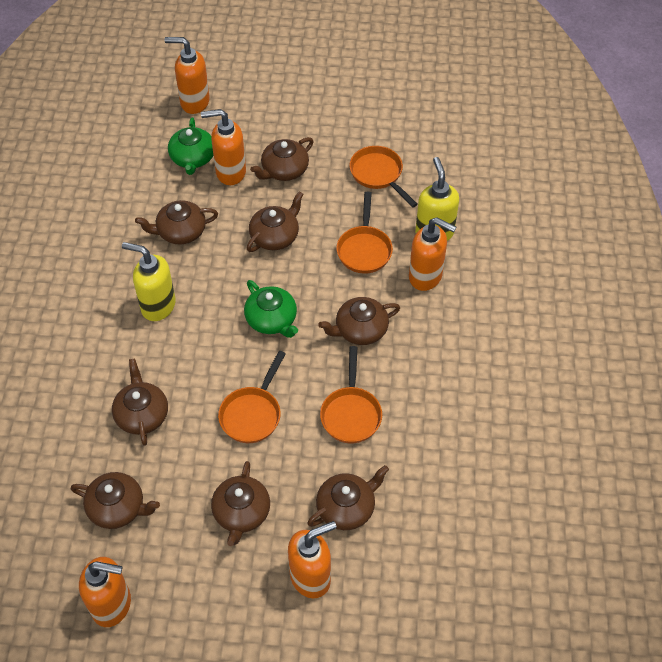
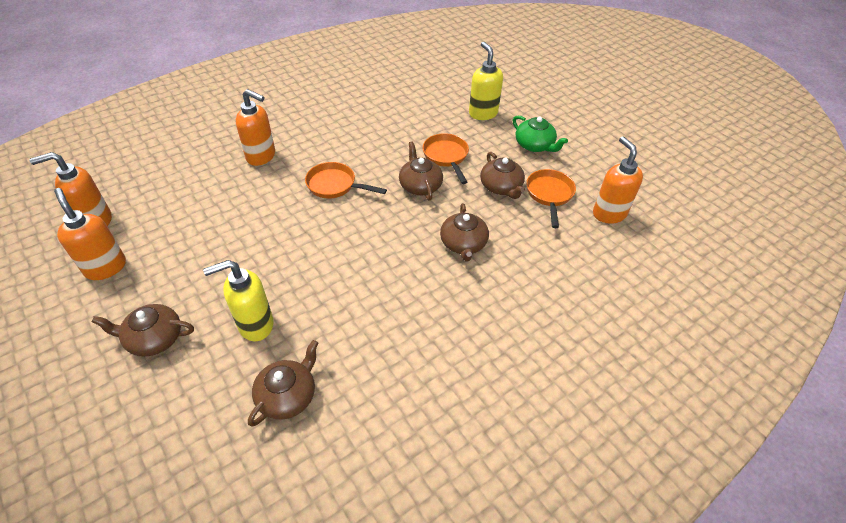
brown teapot: [71,472,160,529] [112,359,168,446] [135,200,218,245] [211,461,270,546] [247,191,304,252] [250,137,313,181] [307,465,389,530] [318,297,400,345] = 8 -> [92,304,194,357] [248,340,318,427] [399,141,443,200] [440,203,489,261] [480,152,525,199] = 5
green teapot: [168,118,213,175] [244,280,298,338] = 2 -> [513,116,568,152] = 1
orange pan: [218,351,286,443] [320,346,382,444] [336,192,393,274] [349,146,418,208] = 4 -> [305,162,387,199] [423,133,469,184] [526,169,576,228] = 3
orange soap dispenser: [79,557,131,627] [165,37,210,114] [201,109,246,185] [288,521,337,598] [409,217,456,291] = 5 -> [29,152,112,226] [54,188,126,280] [236,89,275,166] [593,136,643,224] = 4

